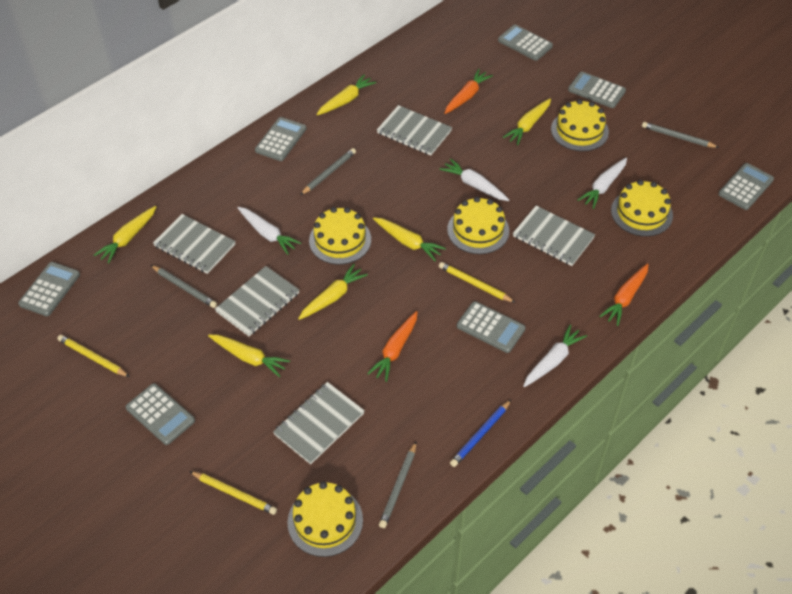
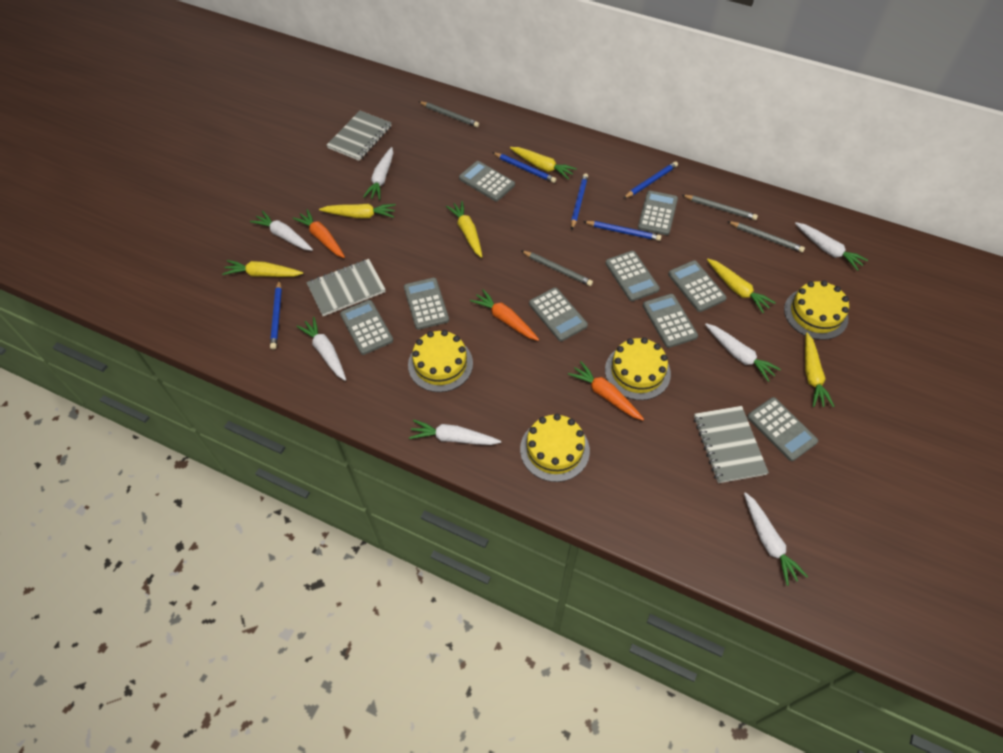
blue pencil: [450,400,511,467] = 1 -> [270,280,282,350] [492,152,556,183] [571,173,588,230] [583,221,662,241] [623,161,678,199] = 5
grey calculator: [18,262,80,316] [126,383,195,445] [255,117,306,161] [457,301,526,353] [498,25,553,61] [568,72,626,108] [718,163,774,210] = 7 -> [340,300,393,355] [404,278,449,330] [459,161,515,201] [529,288,588,341] [605,251,660,301] [638,191,678,235] [643,294,698,348] [668,260,727,312] [747,397,818,461] = 9
grey notebook: [153,214,236,274] [215,266,299,336] [273,382,365,464] [377,105,452,156] [513,205,595,266] = 5 -> [306,259,386,316] [326,111,391,161] [694,406,769,483] = 3
white carrot: [237,207,301,255] [439,158,509,201] [523,324,587,387] [577,158,627,209] = 4 -> [250,211,313,251] [296,317,346,381] [363,147,393,200] [409,419,501,445] [705,323,781,382] [744,492,808,586] [795,222,868,271] = 7
yellow cake: [287,481,363,557] [309,207,371,265] [447,197,509,254] [551,99,609,151] [611,180,673,236] = 5 -> [408,330,473,392] [520,414,590,482] [605,337,671,400] [784,280,849,340] = 4
yellow pencil: [57,335,130,377] [189,471,277,515] [439,262,516,303] = 3 -> none = 0

